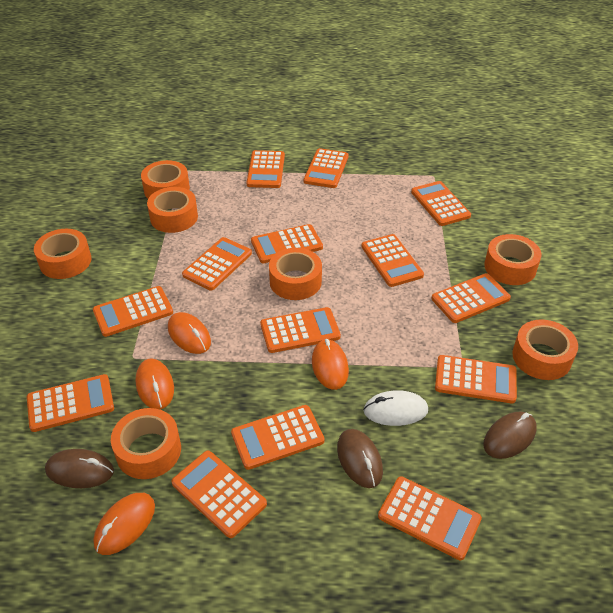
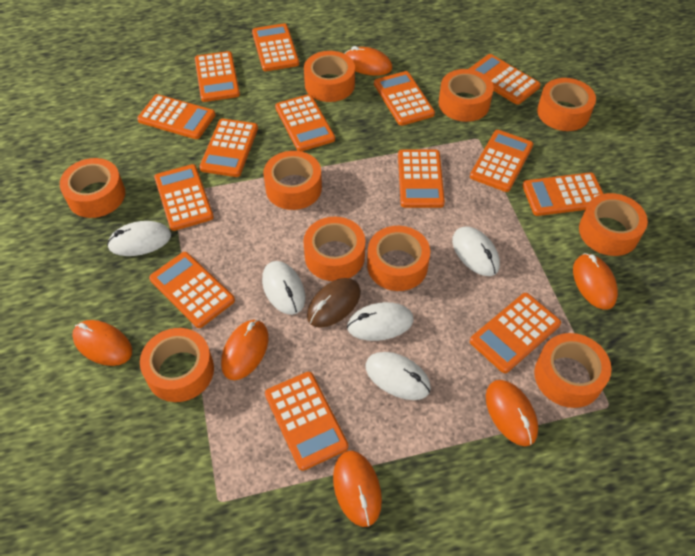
brown mouse: [45,449,114,488] [337,429,383,488] [483,412,537,459] = 3 -> [307,278,361,328] = 1
orange mouse: [93,493,155,555] [136,358,174,409] [168,312,211,354] [312,339,349,390] = 4 -> [72,320,132,366] [221,320,269,380] [333,451,382,527] [344,46,392,76] [486,380,538,446] [573,253,618,310] = 6
orange tape: [34,229,91,279] [111,408,181,479] [141,160,190,199] [147,187,198,233] [269,248,322,300] [484,234,542,285] [513,319,578,380] = 7 -> [60,158,125,218] [140,328,214,402] [263,151,322,210] [303,217,365,281] [304,51,355,102] [367,226,430,291] [438,69,494,122] [534,333,611,408] [537,78,596,131] [579,193,648,256] = 10
white mouse: [363,390,428,426] = 1 -> [107,221,171,256] [262,261,305,315] [347,302,413,341] [365,352,431,400] [452,226,500,276] = 5

